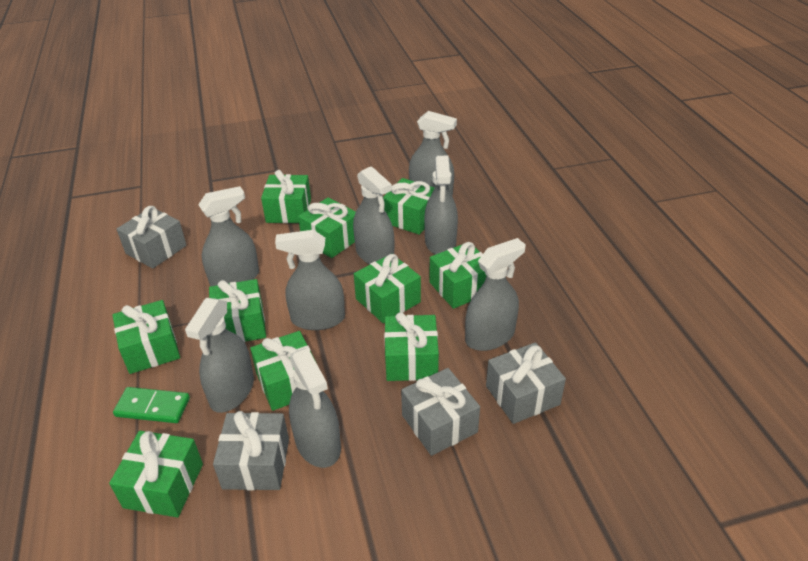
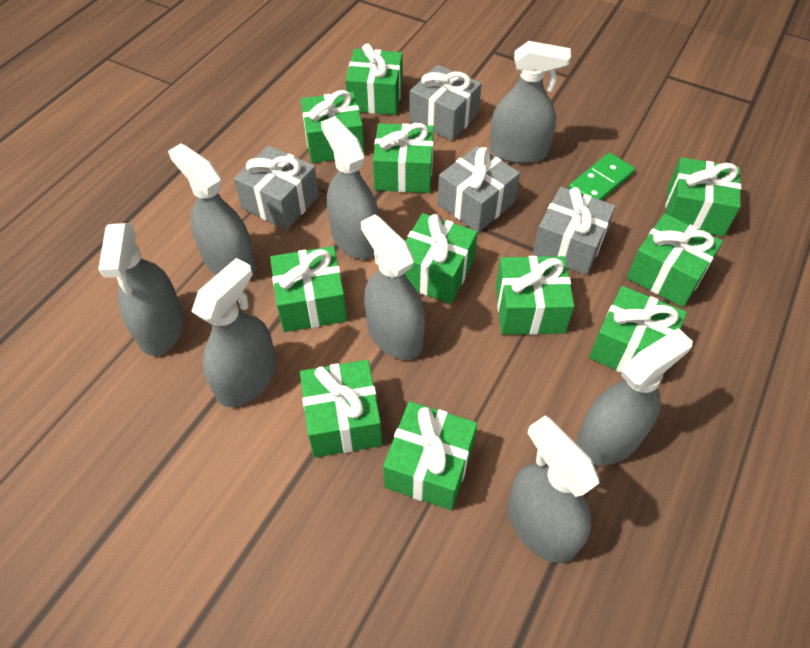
green gift: [109,431,203,517] [112,300,180,374] [209,279,266,342] [250,331,316,411] [261,170,311,223] [298,197,356,258] [354,254,421,323] [383,178,435,235] [384,312,439,381] [430,242,487,309] = 10 -> [270,246,347,332] [300,90,364,163] [300,360,382,458] [345,43,403,115] [373,123,434,193] [383,401,477,510] [405,213,478,304] [496,256,574,335] [589,286,687,373] [627,214,723,307] [665,157,741,236] = 11

